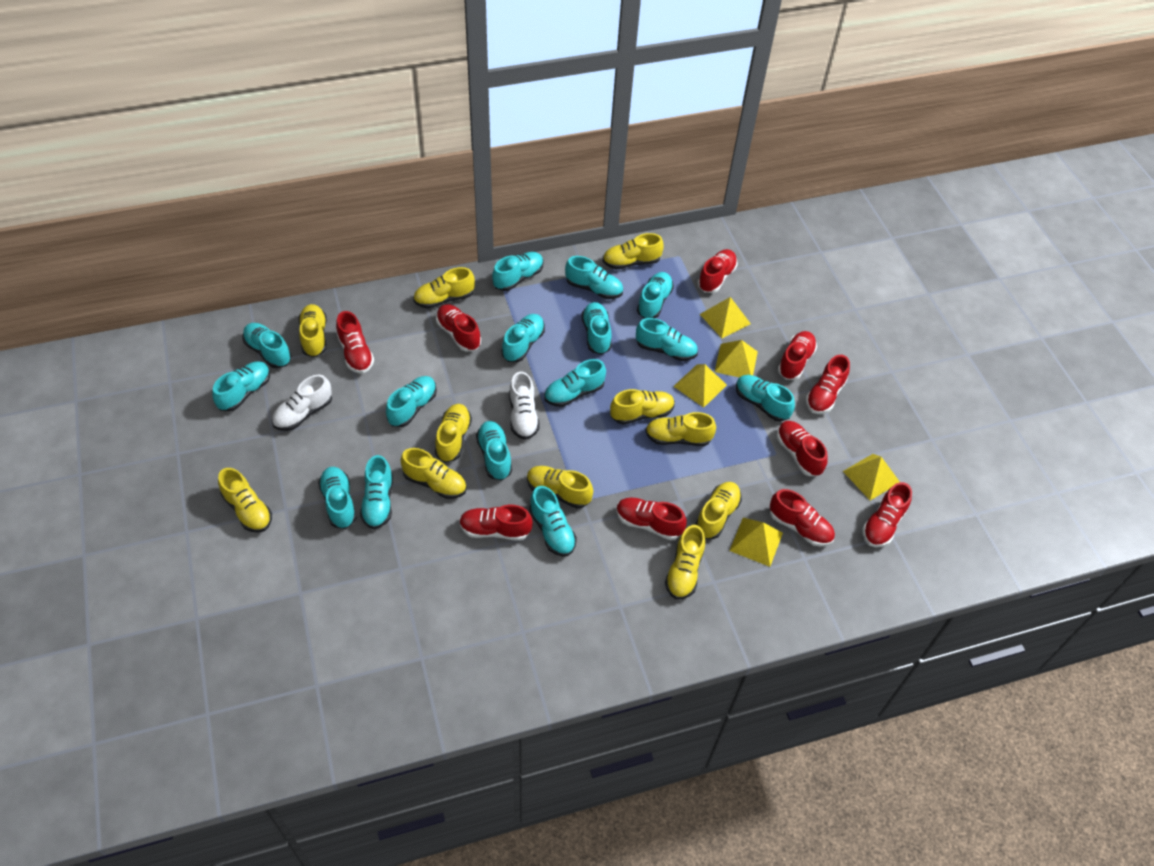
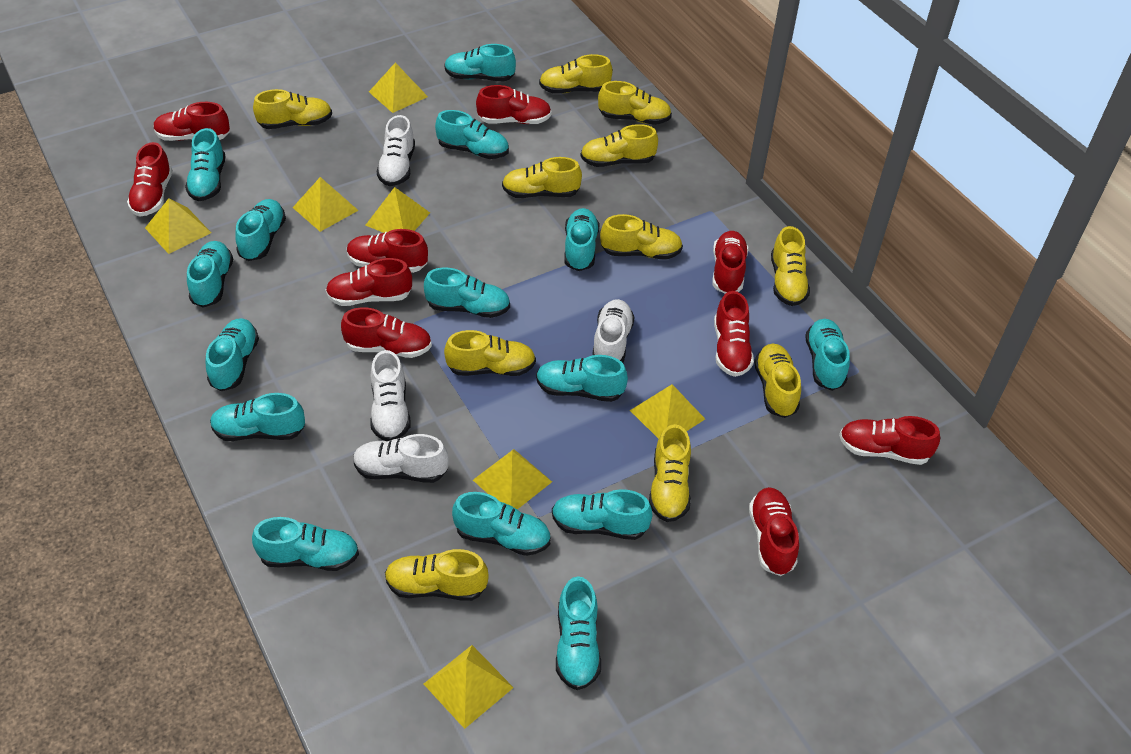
white shoe: [272,375,332,431] [509,371,540,440] = 2 -> [353,434,449,483] [370,350,410,441] [377,115,415,186] [592,299,635,363] = 4
yellow pyramid: [673,364,727,408] [700,297,751,338] [715,340,758,378] [730,517,783,567] [843,454,900,500] = 5 -> [145,198,211,254] [292,177,359,232] [365,187,430,233] [369,63,428,113] [424,645,514,729] [473,449,552,509] [630,384,705,439] = 7

